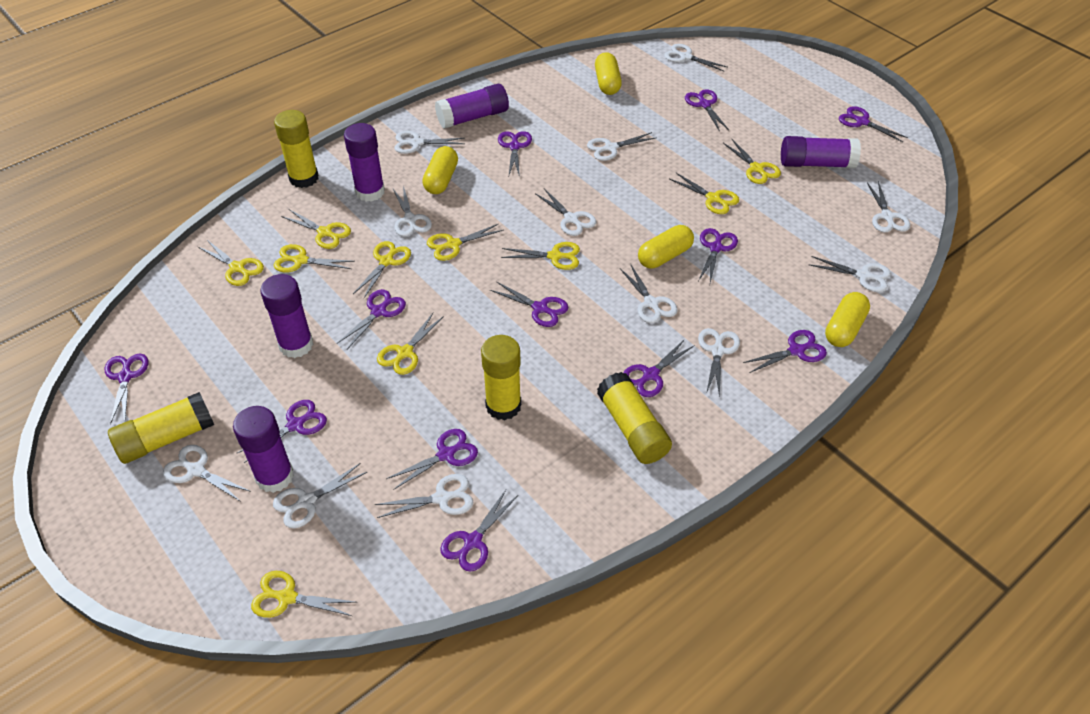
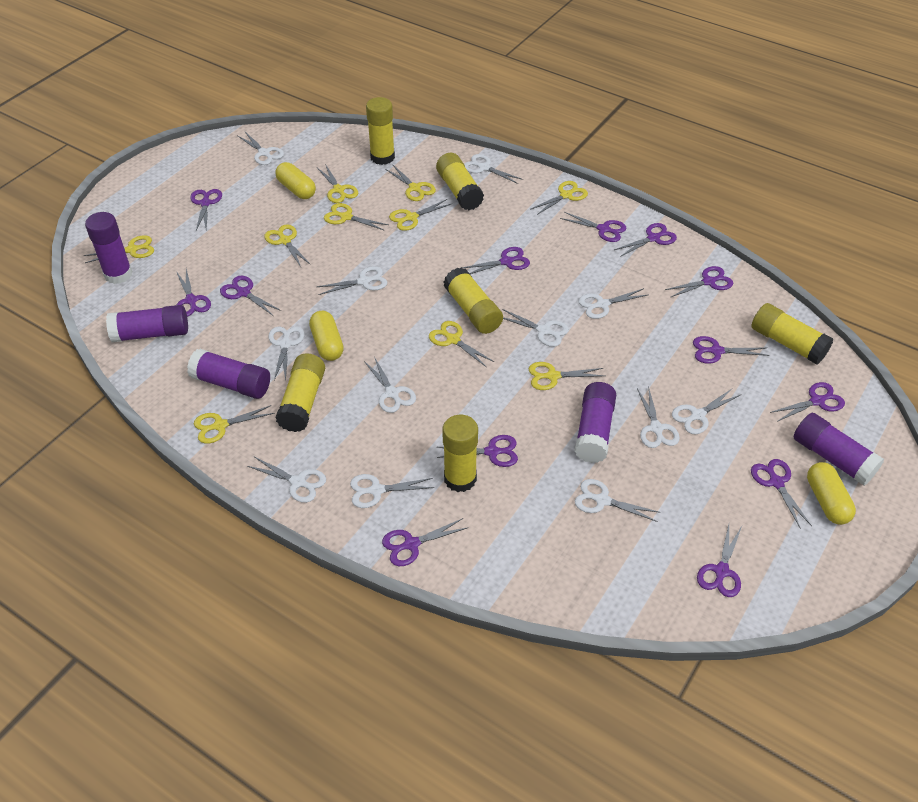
purple scissors: [105,354,148,425] [237,400,327,463] [337,289,406,349] [386,429,478,490] [440,490,518,572] [490,281,568,327] [498,131,532,177] [623,339,695,397] [685,89,729,132] [698,228,738,283] [743,330,827,373] [839,106,908,142] = 12 -> [176,269,211,317] [190,189,222,230] [220,276,282,316] [382,518,469,566] [437,435,518,467] [462,247,530,274] [560,212,626,242] [614,223,677,257] [665,266,733,297] [693,336,769,364] [697,524,742,597] [751,459,812,528] [770,382,845,422] = 13
yellow capsule: [422,146,458,194] [595,52,622,95] [638,225,694,268] [825,292,870,347] = 4 -> [275,162,316,199] [309,311,344,361] [807,462,856,525] = 3
yellow glue stick: [108,392,214,464] [274,110,318,188] [481,335,521,420] [597,372,672,464] = 4 -> [275,353,325,432] [366,97,395,165] [436,153,484,210] [442,415,478,492] [444,267,503,334] [751,303,834,365] = 6

